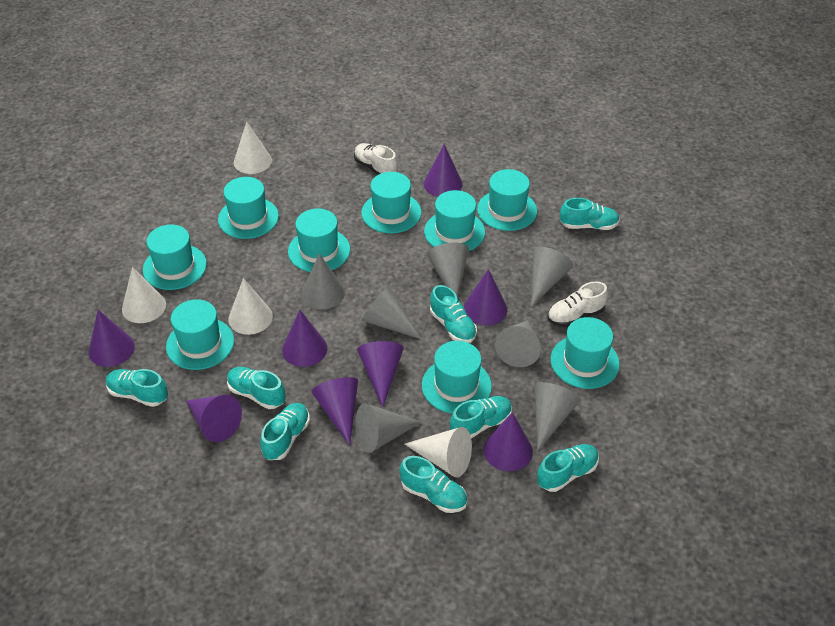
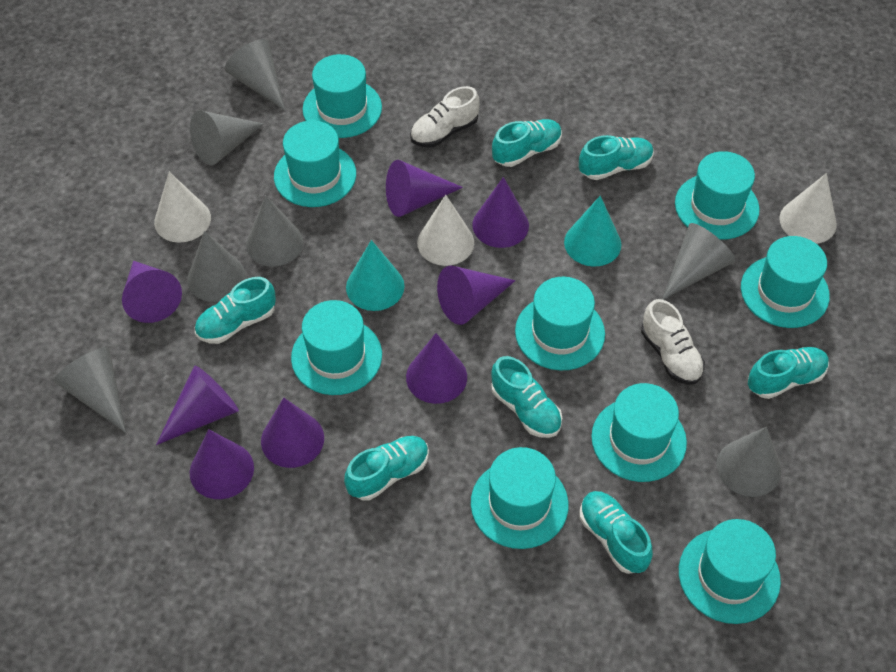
turquoise cone: none = 0 -> [346,240,405,311] [564,196,621,267] = 2
turquoise shoe: [106,369,168,407] [227,367,286,409] [260,403,310,460] [399,456,467,513] [430,285,477,343] [450,396,512,438] [537,444,599,492] [560,198,620,230] = 8 -> [195,277,276,344] [344,436,429,501] [491,356,562,438] [492,119,562,167] [579,135,654,180] [580,491,653,574] [748,347,829,399] = 7
white cone: [122,267,166,323] [228,278,273,335] [234,122,272,174] [405,427,472,477] = 4 -> [154,172,211,243] [417,195,474,266] [780,173,837,244] = 3

